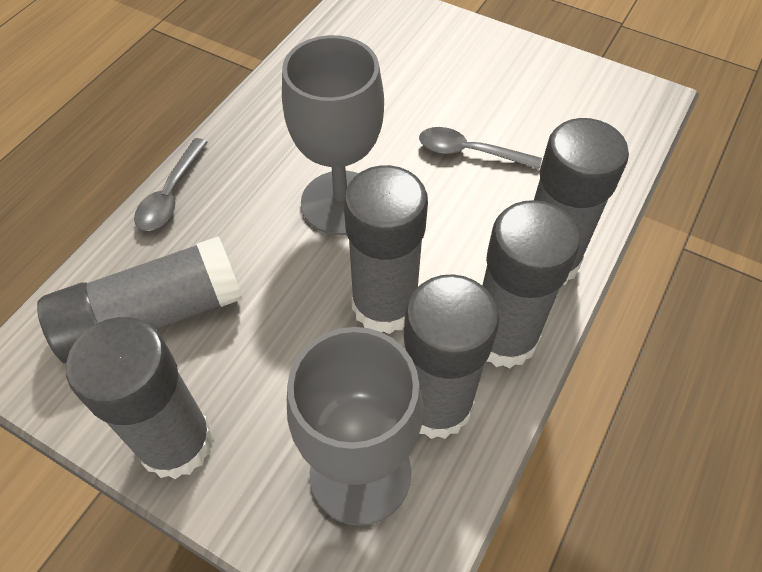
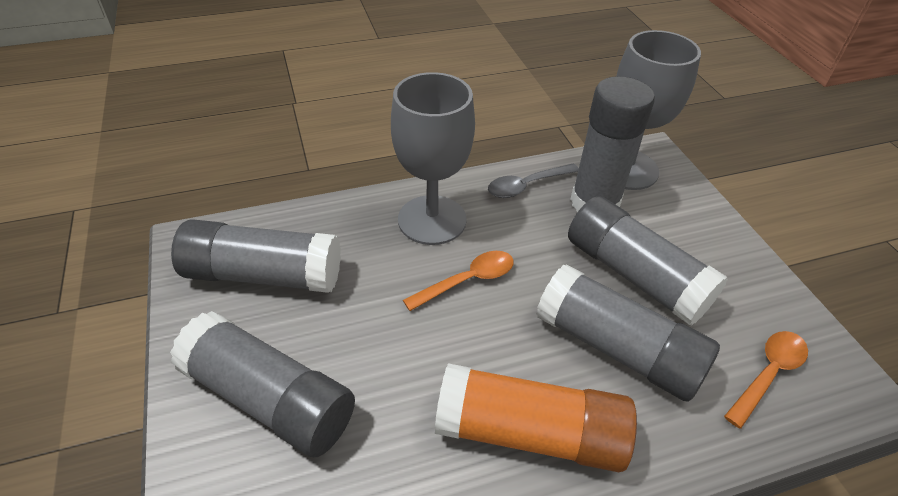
grey glue stick: [37,236,242,364] [66,317,214,479] [344,165,428,334] [404,274,499,439] [482,200,580,368] [534,118,629,285] = 6 -> [170,311,355,457] [171,219,341,293] [536,264,720,402] [568,196,728,326] [570,76,655,212] = 5
grey spoon: [134,138,208,231] [419,127,542,169] = 2 -> [488,164,579,198] = 1
orange glue stick: none = 0 -> [435,363,637,472] = 1
orange spoon: none = 0 -> [403,251,514,311] [724,331,808,429] = 2

